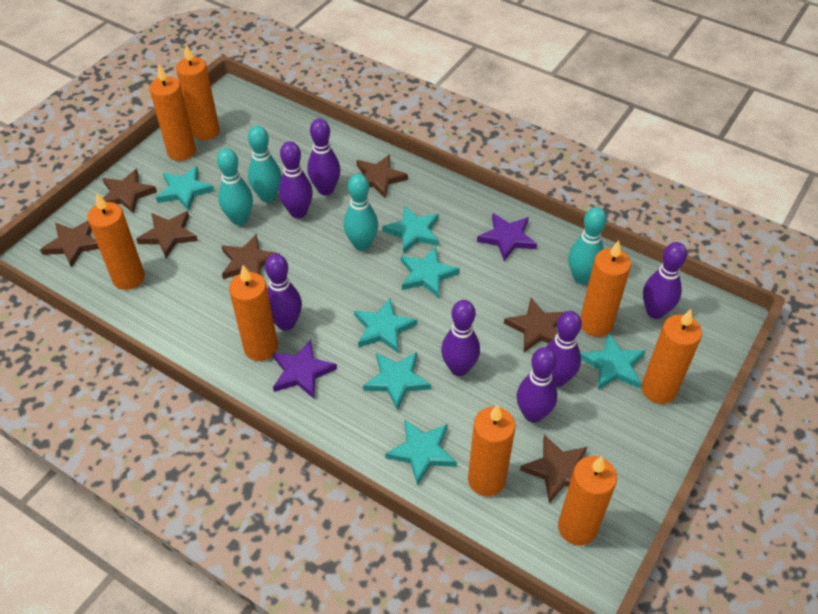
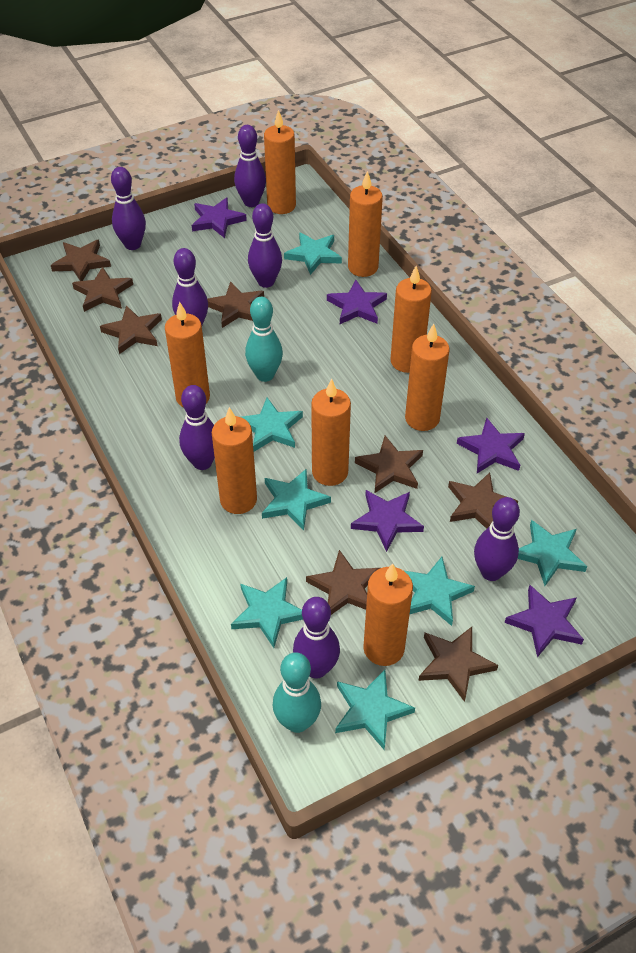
brown star: [40,221,99,268] [102,169,157,214] [136,211,198,258] [222,234,279,279] [356,155,408,198] [504,298,564,352] [520,435,587,503] = 7 -> [51,240,111,281] [72,267,133,312] [100,305,162,354] [207,281,264,328] [306,550,380,615] [355,436,423,493] [418,627,498,702] [448,472,518,529] = 8
purple star: [272,340,337,399] [477,213,537,261] = 2 -> [192,197,247,238] [327,280,387,324] [351,490,424,552] [457,417,525,473] [504,585,584,657] = 5
turquoise bowling pin: [217,148,253,225] [248,126,282,202] [344,174,378,251] [568,207,607,284] = 4 -> [245,297,283,382] [273,652,321,733] = 2

